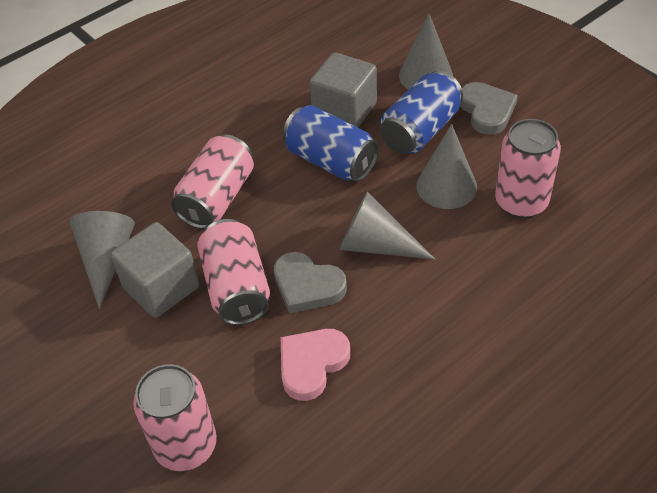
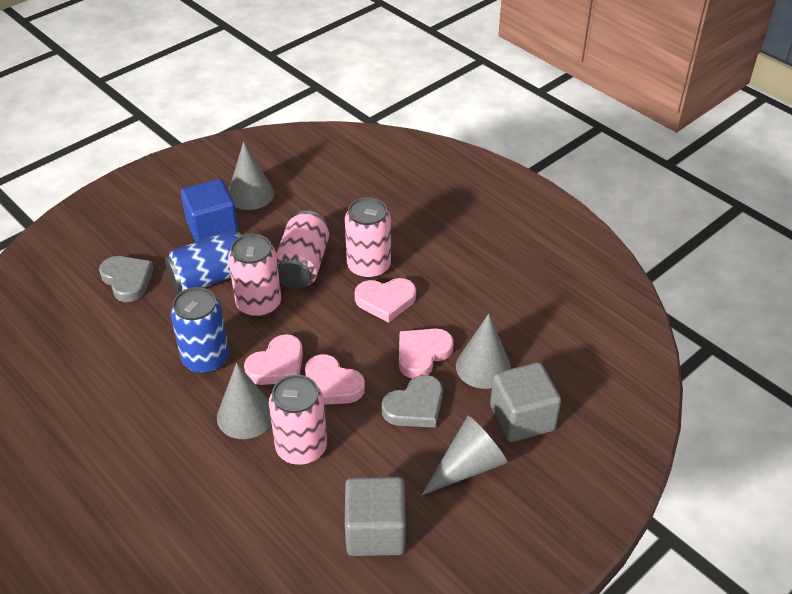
blue cube: none = 0 -> [181,179,239,242] = 1
pink heart: [281,329,350,401] = 1 -> [244,334,303,385] [305,354,365,405] [355,278,416,323] [399,328,454,378] = 4

